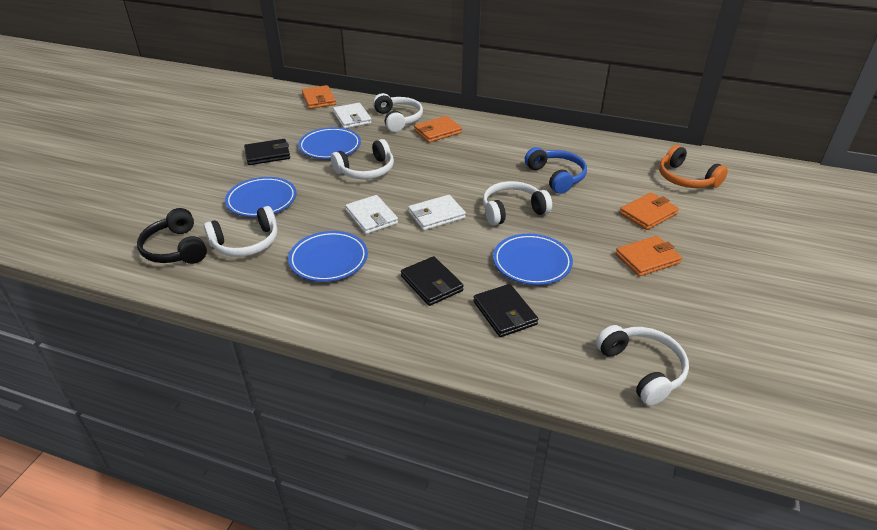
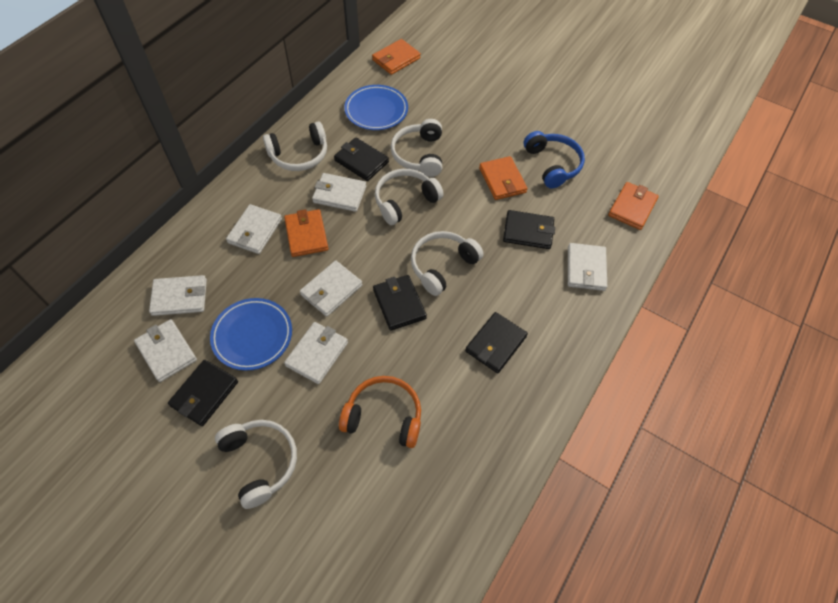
black headphones: [137,208,207,264] = 1 -> none = 0
black wallet: [244,139,290,165] [401,256,464,306] [473,284,538,337] = 3 -> [168,360,238,426] [334,137,389,181] [373,275,427,331] [465,312,528,373] [503,210,555,249] = 5
blue plate: [225,177,297,217] [288,231,368,282] [298,127,361,159] [493,234,573,285] = 4 -> [210,298,292,371] [344,85,408,130] = 2
white wallet: [333,103,372,129] [345,195,398,234] [408,195,466,230] = 3 -> [134,319,197,382] [149,275,207,316] [226,204,282,254] [284,322,348,384] [300,260,362,317] [312,173,366,212] [568,243,607,291] = 7

